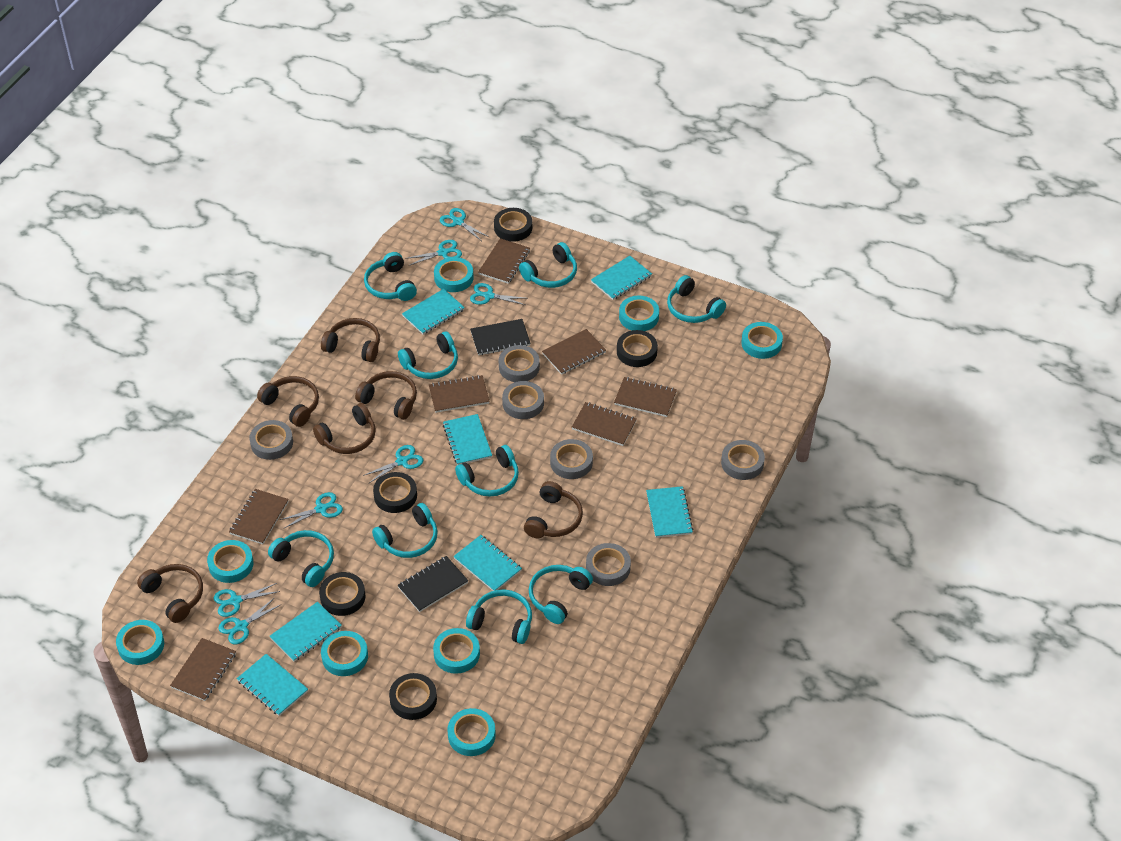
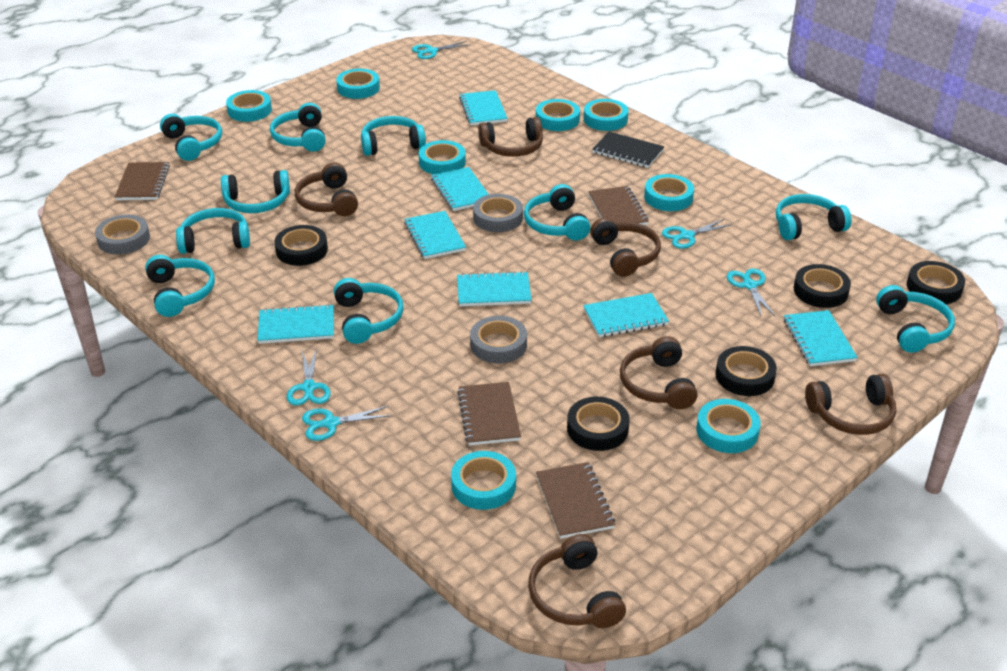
black notebook: [397,556,468,612] [470,319,531,355] = 2 -> [592,131,664,168] = 1
brown notebook: [170,638,236,701] [229,489,289,544] [429,375,490,413] [478,238,530,284] [542,329,606,375] [572,402,637,446] [614,377,677,417] = 7 -> [115,162,170,200] [457,382,521,446] [536,462,615,539] [588,186,649,225] = 4
grey tape: [249,420,293,460] [499,345,540,382] [502,381,544,419] [550,439,593,479] [586,543,631,586] [721,440,765,480] = 6 -> [95,214,150,255] [470,316,527,363] [473,194,523,232] = 3
turquoise headphones: [268,530,334,587] [364,252,417,301] [372,503,438,558] [398,331,458,379] [455,445,519,497] [466,589,532,644] [519,242,577,288] [529,565,593,624] [667,275,726,323] = 9 -> [145,255,215,317] [160,114,222,161] [176,208,250,254] [221,170,290,213] [270,103,326,152] [334,278,404,344] [361,116,426,156] [524,184,591,241] [776,194,852,240] [876,285,955,353] = 10
turquoise scissors: [213,583,280,617] [219,598,280,644] [280,492,343,528] [363,445,423,483] [405,240,462,266] [440,208,489,240] [470,283,525,305] = 7 -> [287,348,331,406] [302,406,392,441] [412,41,468,59] [662,219,731,249] [727,268,775,317] = 5

